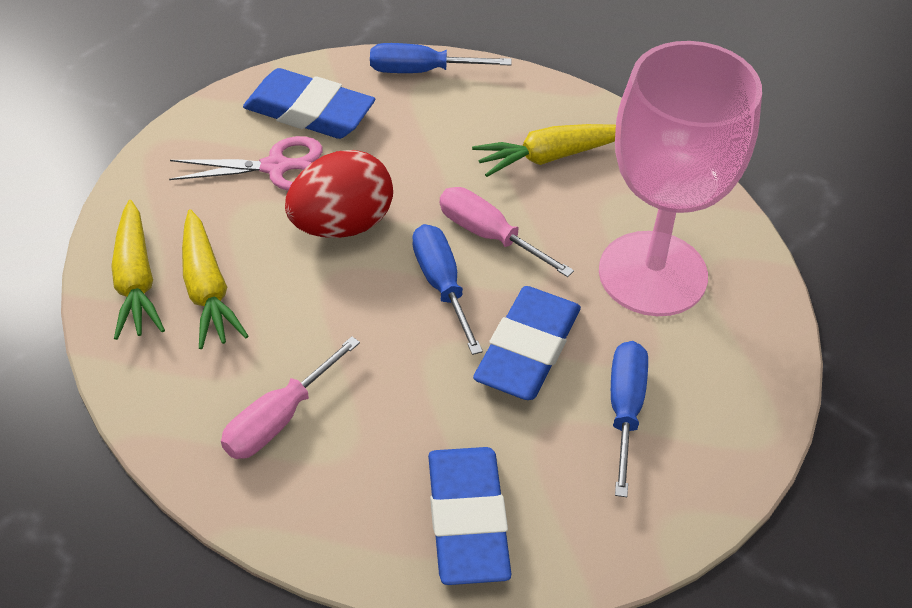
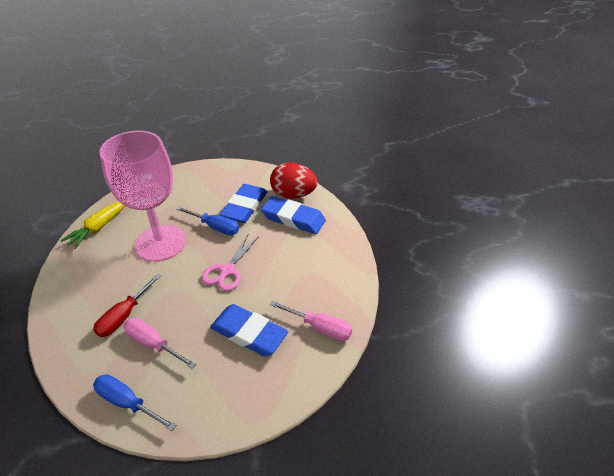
blue screwdriver: [370,43,512,73] [412,224,483,355] [611,341,648,497] = 3 -> [93,374,176,431] [176,207,239,235] = 2
red screwdriver: none = 0 -> [93,273,162,337] = 1
yellow carrot: [111,200,165,340] [182,209,248,349] [472,124,616,177] = 3 -> [60,201,125,249] = 1

